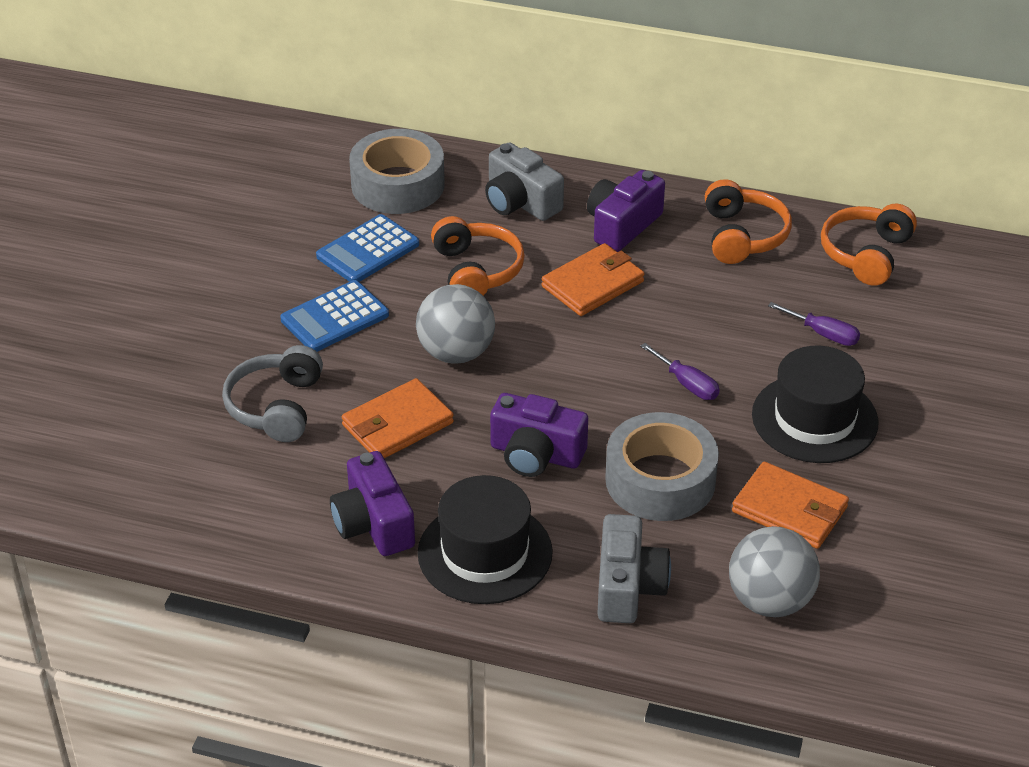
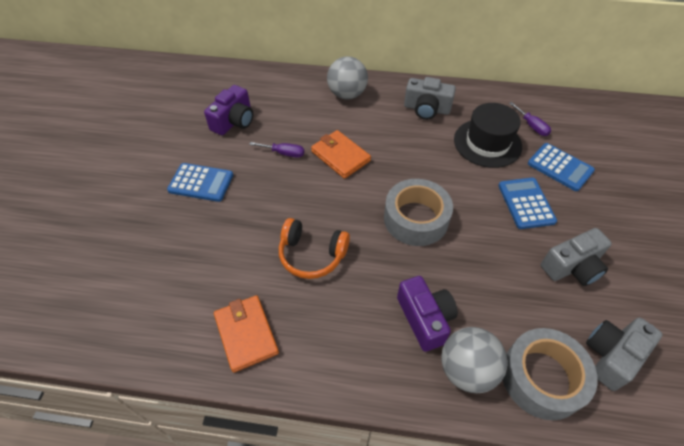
black hat: [418,475,553,604] [752,346,879,463] = 2 -> [454,103,522,168] = 1
blue calculator: [280,280,389,352] [316,214,419,282] = 2 -> [167,163,233,202] [498,178,557,229] [528,143,595,191] = 3
grey camera: [485,142,564,221] [597,514,671,623] = 2 -> [404,77,456,120] [541,228,612,286] [586,318,663,391] = 3
grey headphones: [222,345,323,442] = 1 -> none = 0
orange headphones: [431,216,525,296] [705,179,792,264] [821,204,917,286] = 3 -> [279,218,350,279] = 1
orange wallet: [342,378,454,458] [541,243,644,316] [732,462,849,549] = 3 -> [214,295,279,373] [311,130,371,179] = 2
purple camera: [330,451,415,556] [490,393,588,477] [587,170,665,252] = 3 -> [204,85,253,135] [397,276,458,352] = 2

